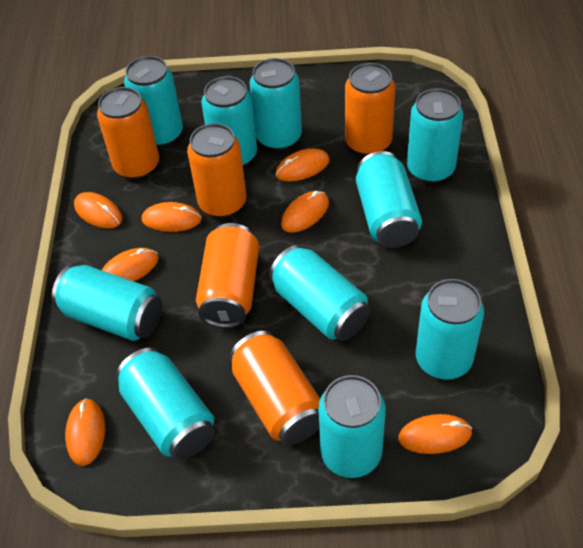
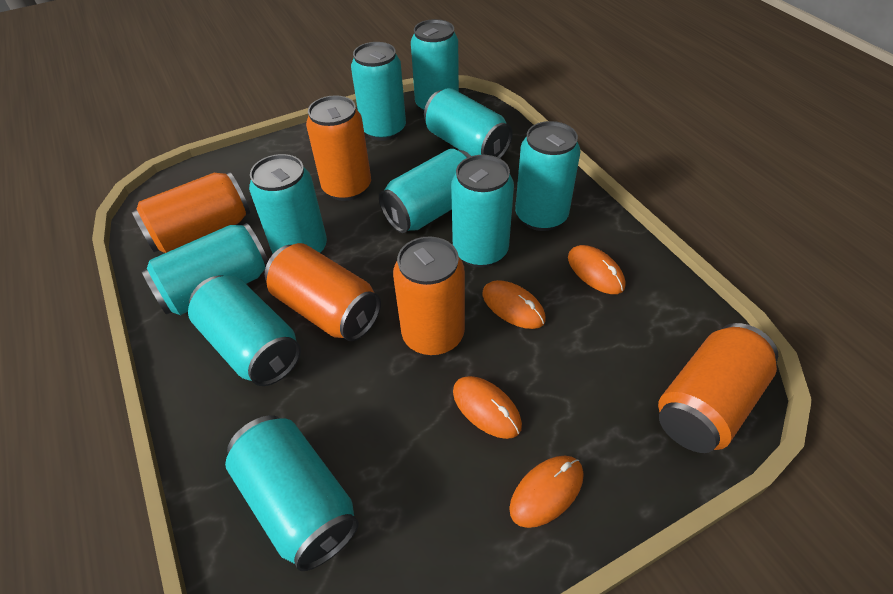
orange mouse: [65,398,105,466] [74,192,122,228] [102,248,159,281] [142,202,202,232] [275,148,330,182] [281,191,329,233] [398,414,472,454] = 7 -> [453,376,522,439] [482,280,546,329] [509,456,584,528] [568,245,625,294] = 4

